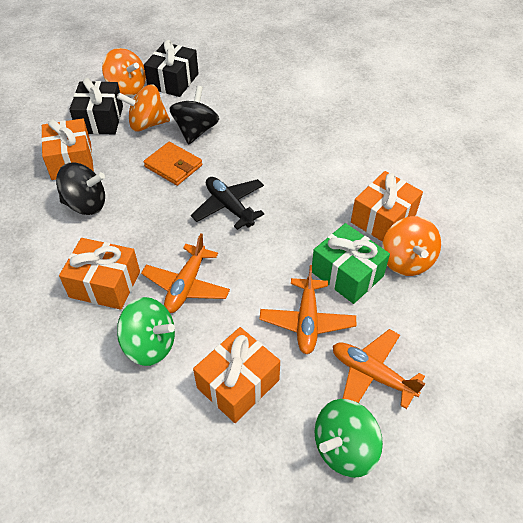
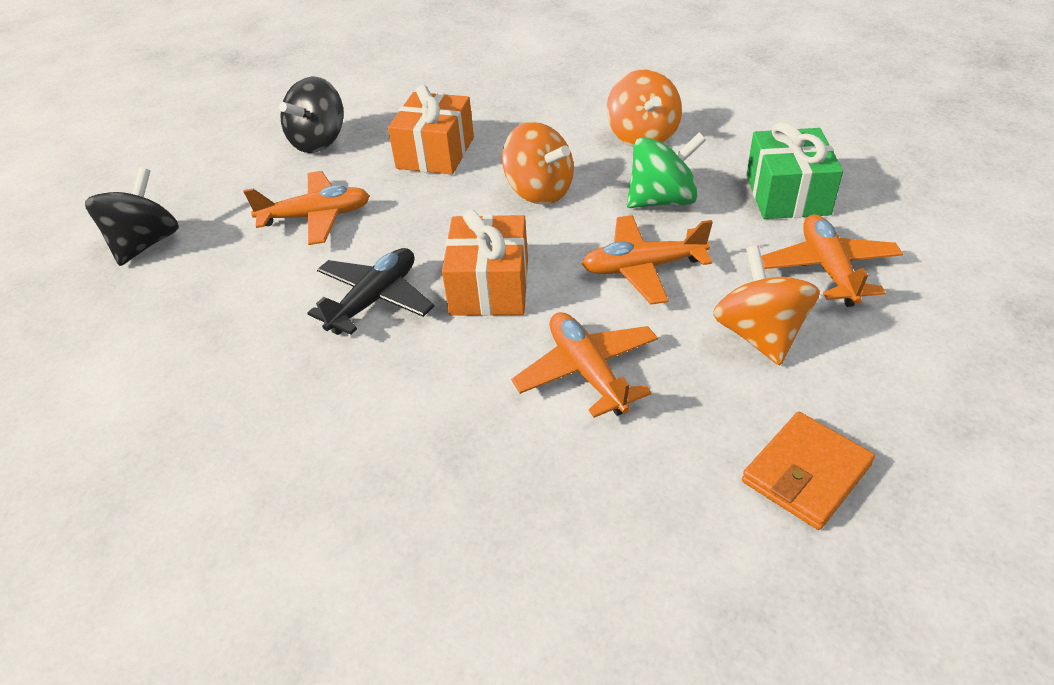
black gift: [69,78,123,134] [144,40,199,97] = 2 -> none = 0
green spinning top: [117,297,175,366] [314,399,383,478] = 2 -> [627,133,706,208] = 1
orange gift: [41,119,94,180] [59,238,140,310] [193,327,280,423] [351,171,423,242] = 4 -> [388,84,474,175] [442,209,528,316] = 2
orange plane: [141,233,230,313] [259,265,356,354] [333,329,426,409] = 3 -> [244,171,370,245] [511,312,658,418] [582,215,713,305] [761,214,903,307] = 4

